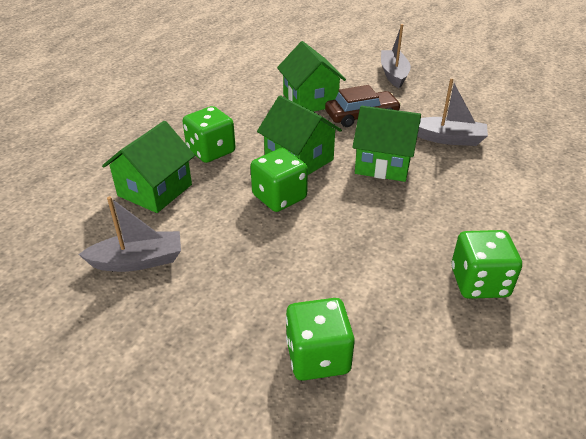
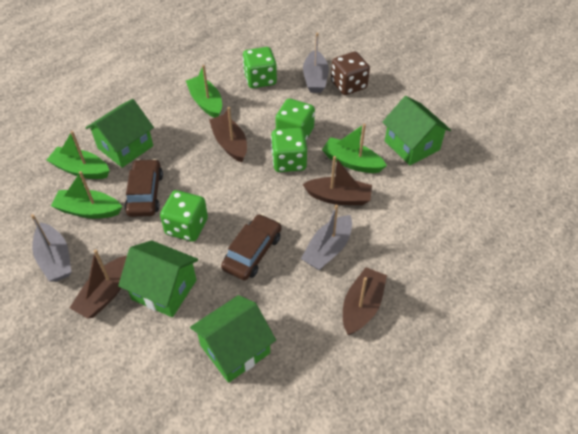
brown boat: none = 0 -> [70,249,127,319] [209,107,247,162] [302,156,372,205] [343,267,387,335] = 4
brown car: [325,85,401,127] = 1 -> [125,159,163,217] [221,214,282,280] = 2
brown dice: none = 0 -> [331,52,370,95] = 1
green boat: none = 0 -> [47,131,110,179] [51,171,122,219] [186,65,222,118] [322,124,387,173] = 4

